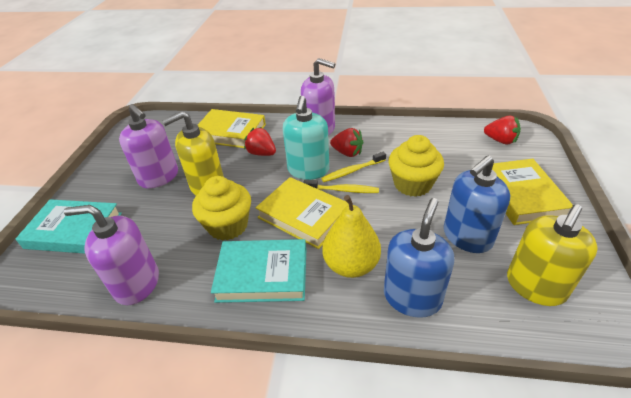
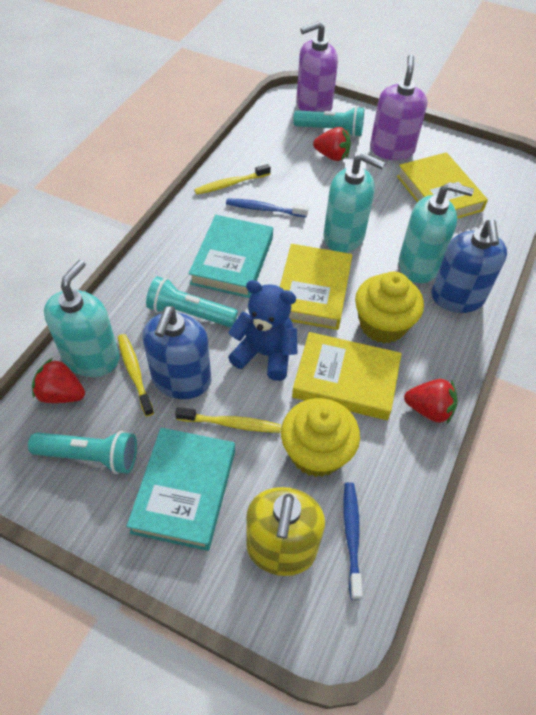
blue teddy bear: none = 0 -> [228,280,297,381] = 1
blue toothbrush: none = 0 -> [226,198,309,217] [343,482,363,600] = 2
purple soap dispenser: [64,205,159,305] [119,104,178,189] [301,58,335,136] = 3 -> [296,21,338,112] [370,55,427,161] = 2
turquoise flashlight: none = 0 -> [28,431,137,474] [146,276,238,327] [293,106,364,137] = 3
turquoise soap dispenser: [283,96,329,180] = 1 -> [44,260,119,377] [323,153,385,253] [399,182,474,283] = 3
yellow pear: [322,195,381,278] = 1 -> none = 0
yellow soap dispenser: [162,111,224,195] [507,204,598,306] = 2 -> [246,487,325,576] = 1
yellow toothbrush: [303,179,379,193] [321,152,386,182] = 2 -> [118,334,154,417] [175,407,281,433] [194,164,271,195] = 3

